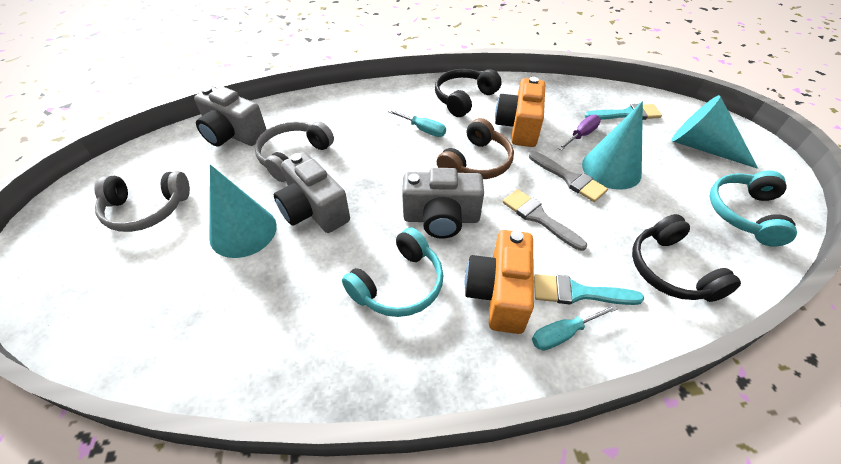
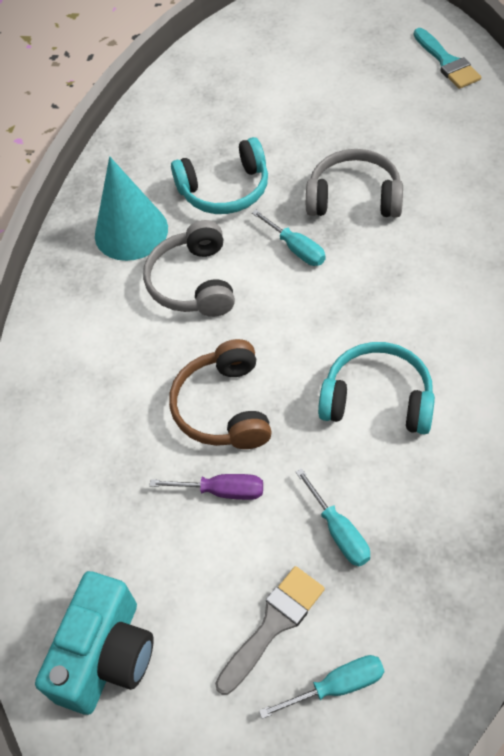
black headphones: [435,69,501,117] [632,214,741,302] = 2 -> none = 0
grey brush: [502,189,587,251] [529,151,608,202] = 2 -> [215,566,325,695] = 1
grey camera: [194,86,267,146] [274,152,350,233] [402,168,484,239] = 3 -> none = 0
orange camera: [465,230,534,334] [495,77,545,147] = 2 -> none = 0
turquoise brush: [534,274,644,305] [585,104,662,120] = 2 -> [414,28,481,89] = 1
turquoise camera: none = 0 -> [35,571,154,715] = 1
turquoise cone: [209,165,277,258] [582,101,643,190] [672,95,758,169] = 3 -> [95,156,168,261] = 1
turquoise screwdriver: [388,109,446,137] [532,304,618,350] = 2 -> [252,210,326,266] [259,655,384,719] [296,468,370,566] = 3

